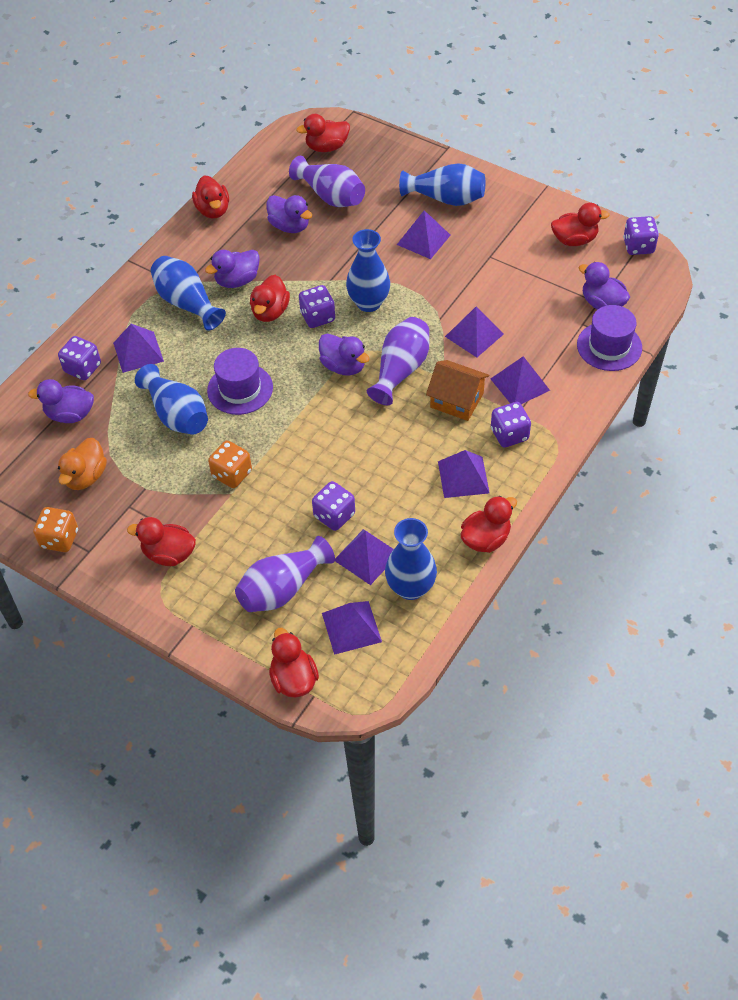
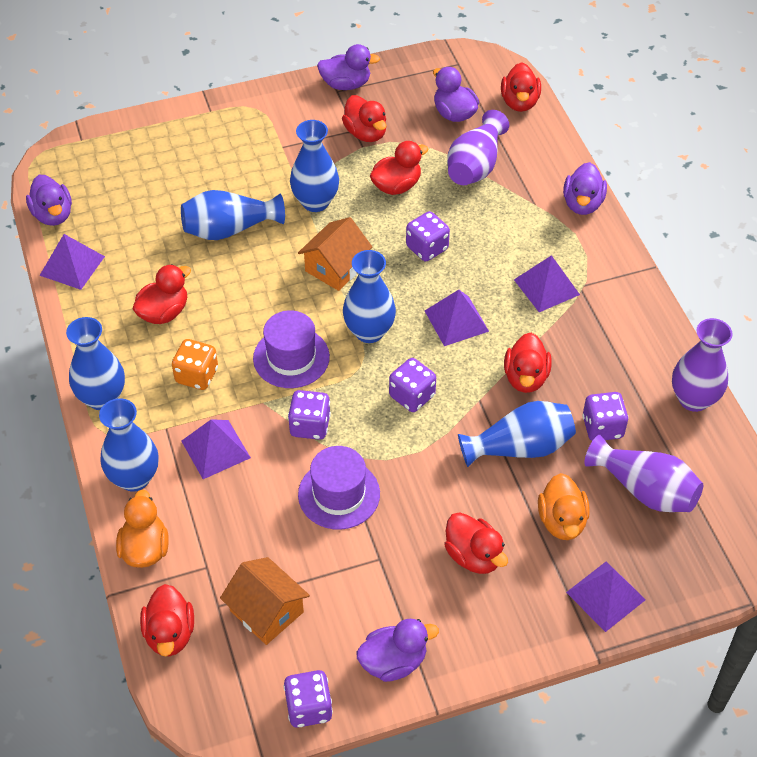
blue vase: [135,364,208,435] [150,256,226,331] [346,229,390,312] [385,518,437,600] [399,163,485,206] = 5 -> [66,317,125,410] [99,398,158,491] [181,190,285,240] [290,120,339,212] [343,250,396,343] [458,401,576,467] = 6
orange dice: [33,507,78,552] [208,441,252,488] = 2 -> [172,339,218,390] = 1
orange duck: [58,438,107,490] = 1 -> [116,489,169,568] [538,473,590,540] = 2
orange house: [426,360,489,421] = 1 -> [220,557,310,645] [298,217,372,291] = 2
purple pyramid: [113,324,164,373] [322,601,382,655] [335,529,394,585] [397,210,450,259] [438,450,490,498] [445,306,504,357] [491,356,550,404] = 7 -> [39,234,105,290] [181,419,251,479] [425,290,489,346] [514,255,580,312] [566,561,646,632] = 5

